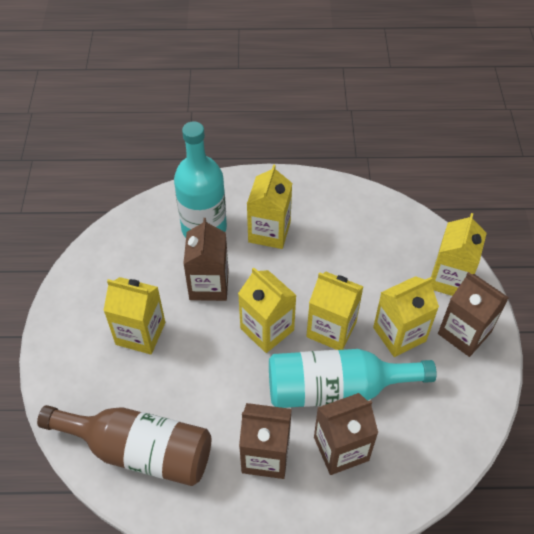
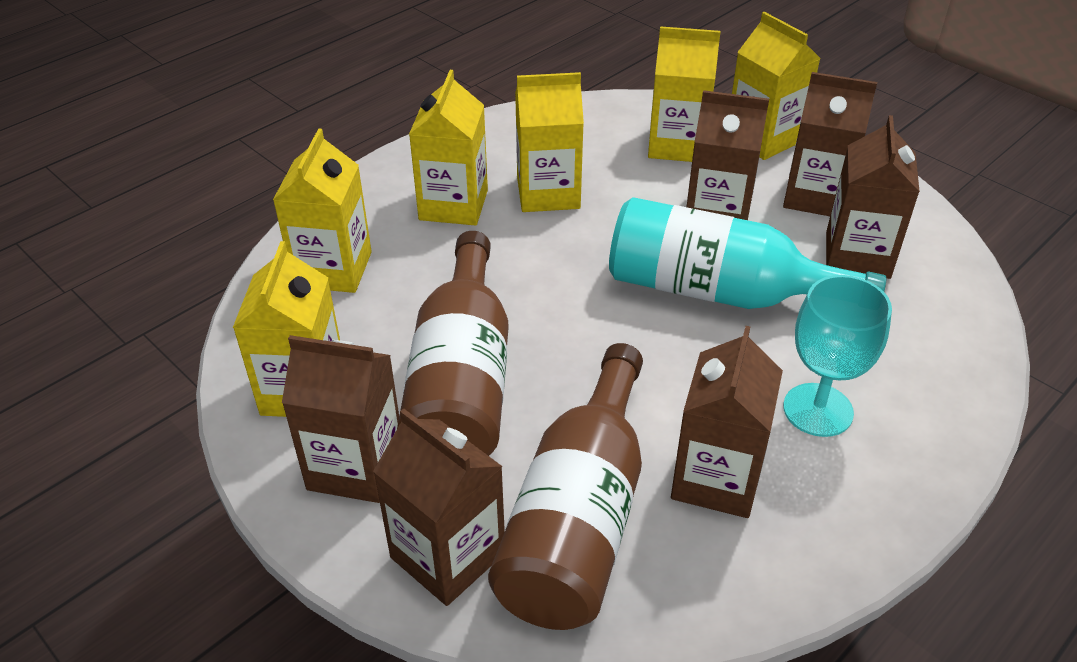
brown bottle: [37,405,211,486] = 1 -> [397,231,509,456] [488,343,643,630] = 2
brown carton: [183,218,229,301] [239,403,292,479] [314,393,378,475] [438,272,509,357] = 4 -> [282,335,399,503] [373,409,505,606] [671,326,783,518] [687,90,769,220] [783,72,877,216] [826,115,920,279] = 6
turquoise bottle: [174,121,227,238] [269,349,437,408] = 2 -> [609,197,886,309] = 1
turquoise goblet: none = 0 -> [783,275,892,437] = 1

